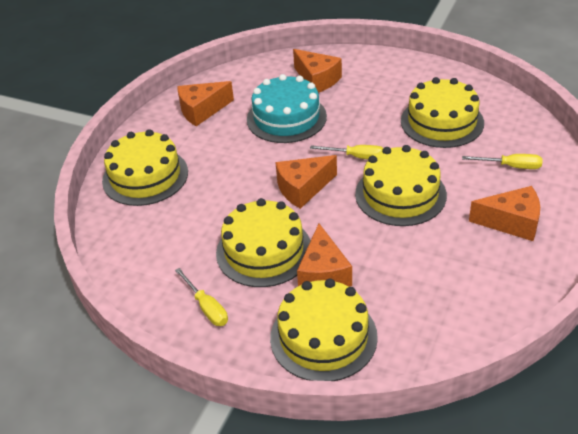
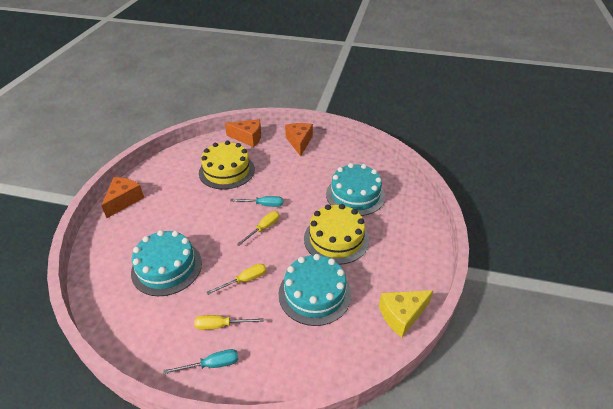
orange cheese: [177,81,234,126] [275,155,337,209] [293,49,342,93] [297,224,352,287] [469,186,540,241] = 5 -> [101,177,144,218] [225,119,261,147] [285,123,313,156] = 3
turquoise cake: [247,74,327,143] = 1 -> [131,230,202,296] [279,254,351,326] [326,163,385,216] = 3
turquoise screwdriver: none = 0 -> [163,349,239,374] [230,196,283,207] = 2
yellow cake: [102,129,188,206] [216,198,311,287] [270,279,378,381] [355,145,447,226] [401,77,484,148] = 5 -> [199,141,255,190] [304,204,369,265] = 2
yellow cheese: none = 0 -> [379,290,434,337] = 1

